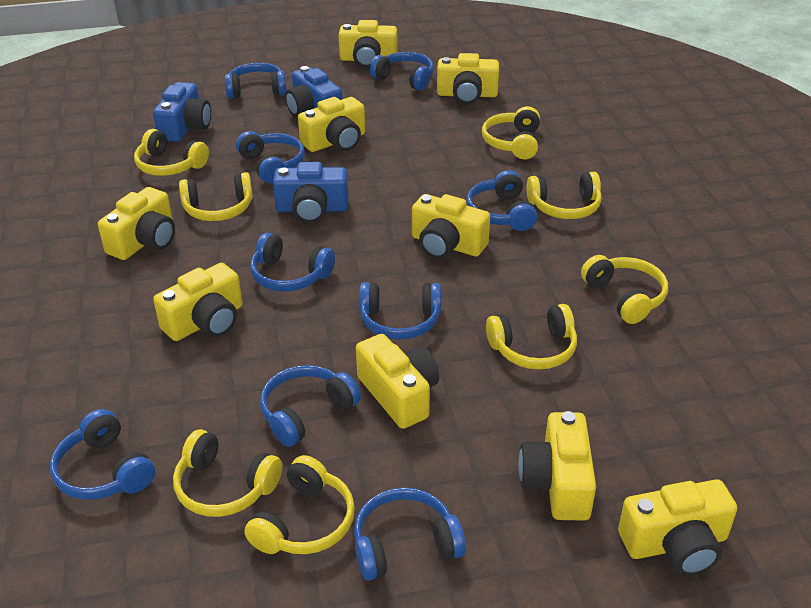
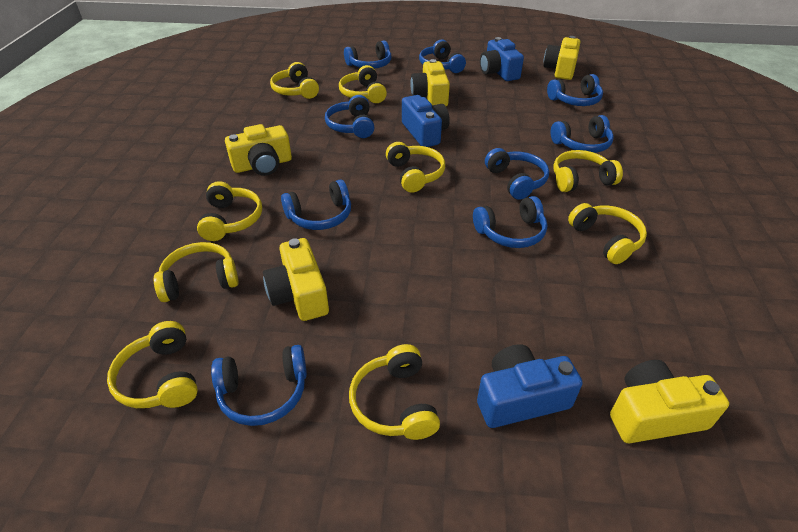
yellow camera: [98,187,175,260] [153,263,243,341] [298,97,365,152] [338,20,398,68] [356,334,439,429] [412,194,490,259] [437,53,499,104] [518,411,596,521] [618,479,737,576] = 9 -> [225,124,292,176] [263,238,329,321] [410,59,450,106] [543,36,580,80] [610,360,729,443] = 5
yellow headphones: [134,129,209,176] [173,429,283,517] [179,172,253,221] [244,455,355,554] [482,106,540,159] [486,304,577,370] [526,172,602,219] [581,255,668,324] = 8 -> [107,321,198,408] [154,242,239,302] [197,181,262,241] [270,62,319,99] [339,65,387,103] [349,344,440,440] [386,142,445,193] [553,150,623,192] [568,203,647,264] = 9

